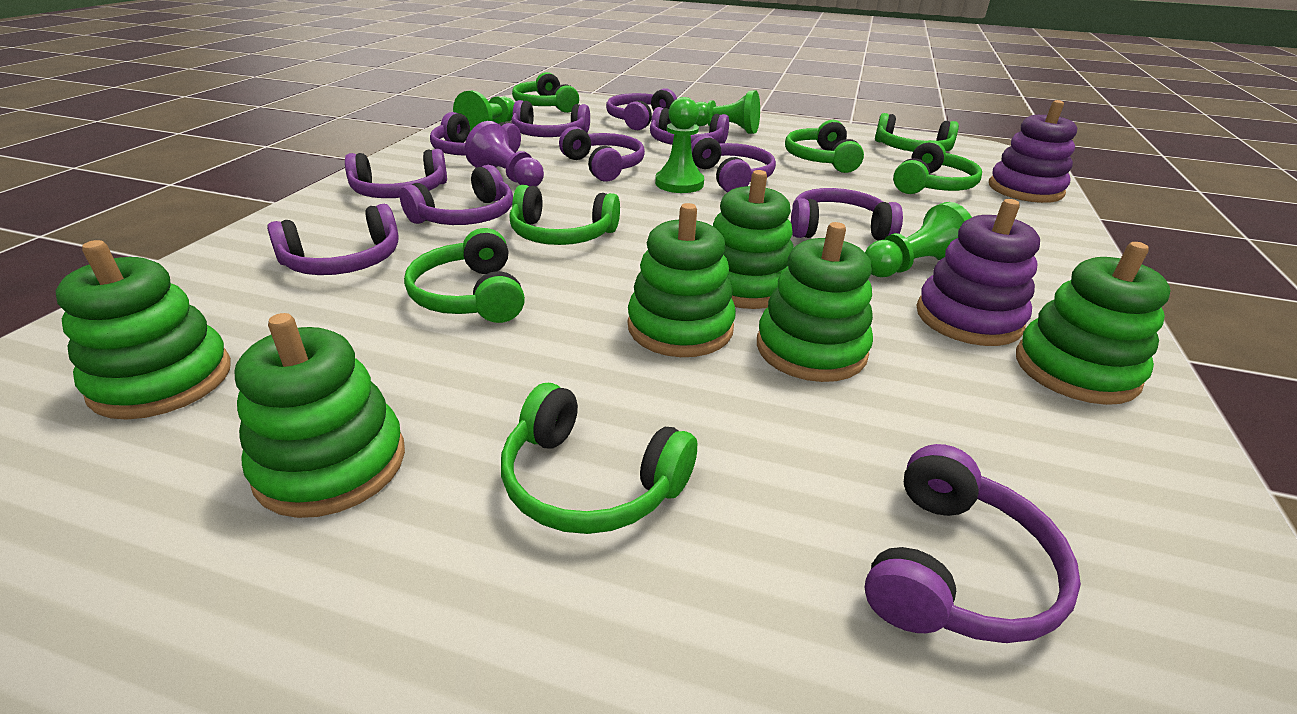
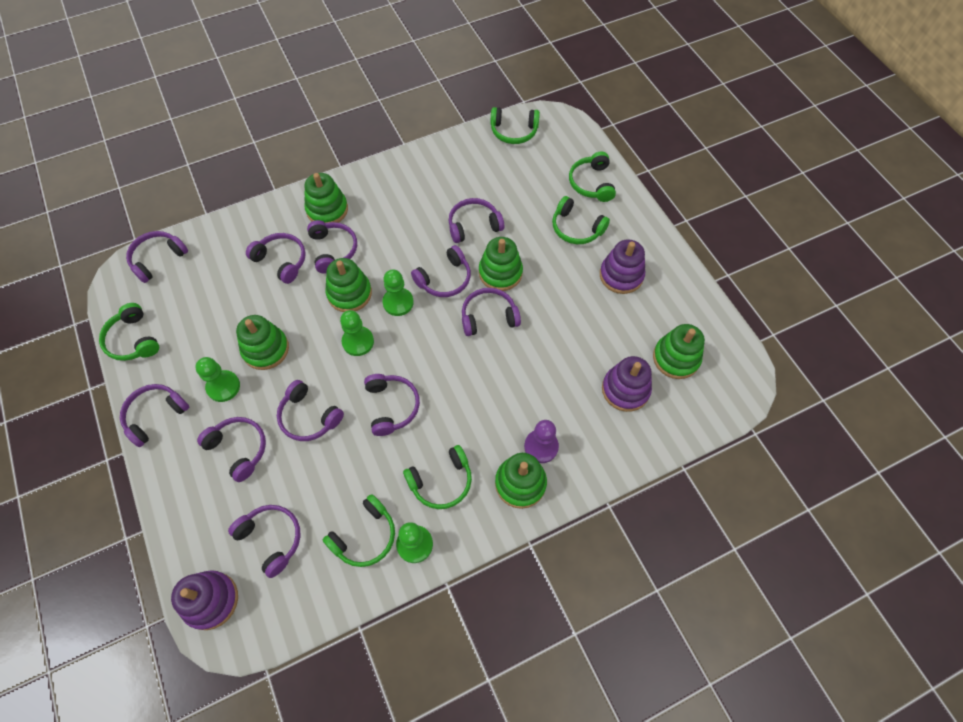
green headphones: [404,228,525,323] [501,383,697,534] [510,185,620,245] [512,72,579,113] [785,120,864,173] [875,113,959,152] [893,140,982,194] = 7 -> [99,303,159,361] [323,494,395,567] [403,445,472,509] [491,107,540,144] [552,196,610,244] [569,152,616,202] = 6
purple stacking toy: [916,199,1040,346] [989,100,1077,203] = 2 -> [171,570,238,630] [600,239,645,294] [602,356,652,412] = 3

